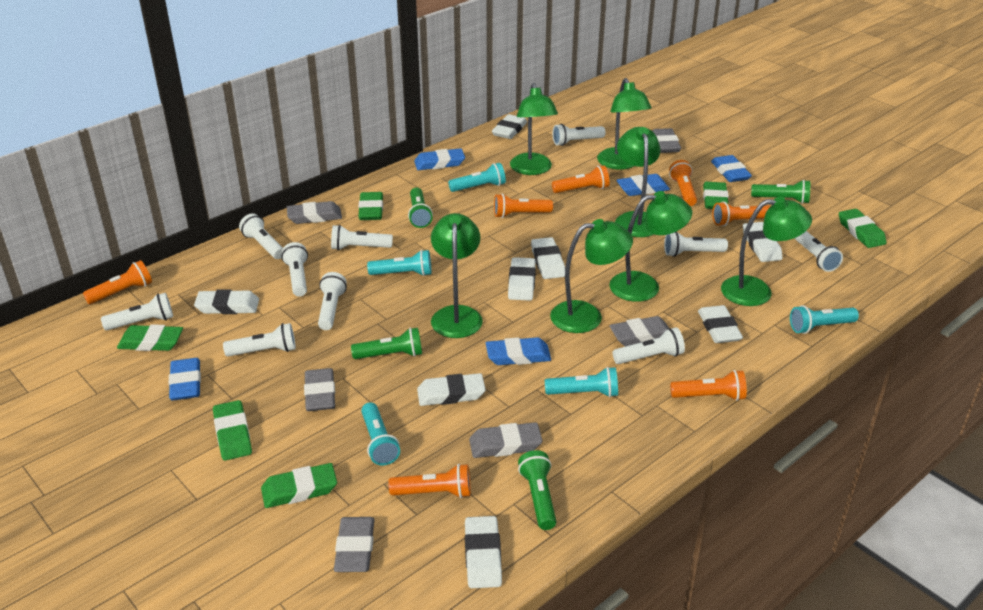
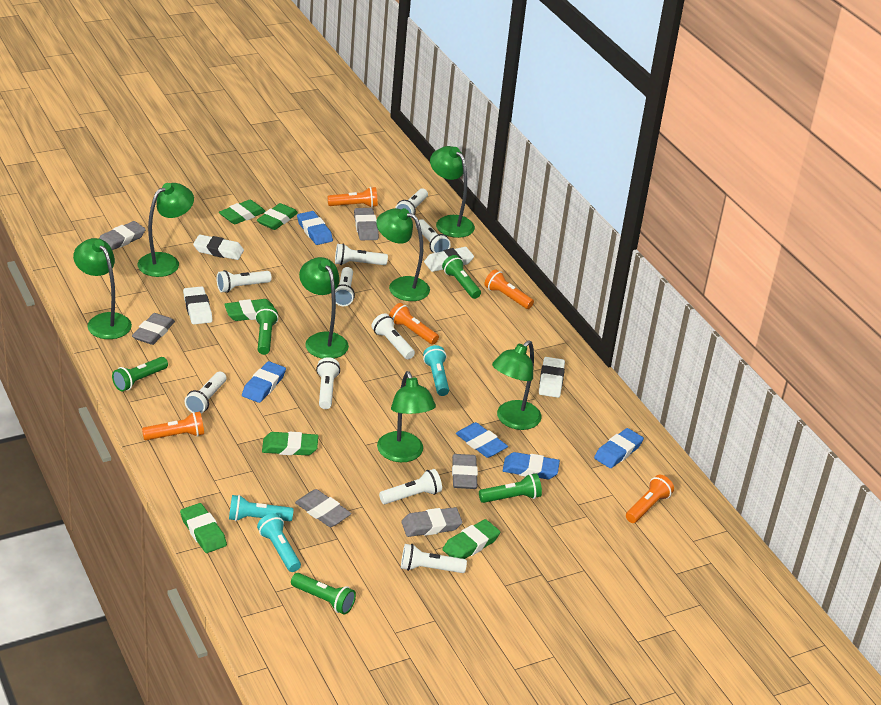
green flashlight: [351,328,422,359] [408,188,433,228] [518,450,556,530] [751,180,810,204] = 4 -> [112,357,168,391] [255,306,278,355] [291,573,356,615] [442,255,481,299] [479,473,542,503] = 5
orange flashlight: [83,260,152,304] [388,464,471,498] [494,193,553,218] [552,166,610,193] [669,160,697,206] [670,370,747,401] [712,201,771,226] = 7 -> [142,412,204,440] [327,187,378,208] [389,303,439,345] [484,269,534,309] [626,475,674,523] = 5
turquoise flashlight: [361,402,400,465] [367,250,431,276] [448,163,506,192] [545,367,618,397] [790,305,859,334] = 5 -> [229,495,294,521] [257,513,301,572] [423,345,449,396] = 3
white eraser: [194,289,259,314] [417,373,486,406] [465,516,502,588] [492,114,527,139] [508,257,536,301] [531,237,565,279] [698,305,743,343] [743,222,783,262] = 8 -> [183,286,213,324] [193,235,244,260] [424,247,474,272] [539,357,565,398] = 4

